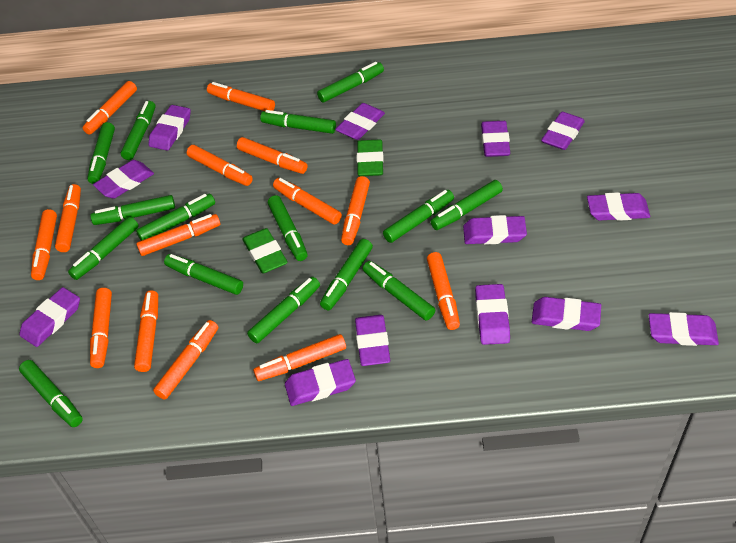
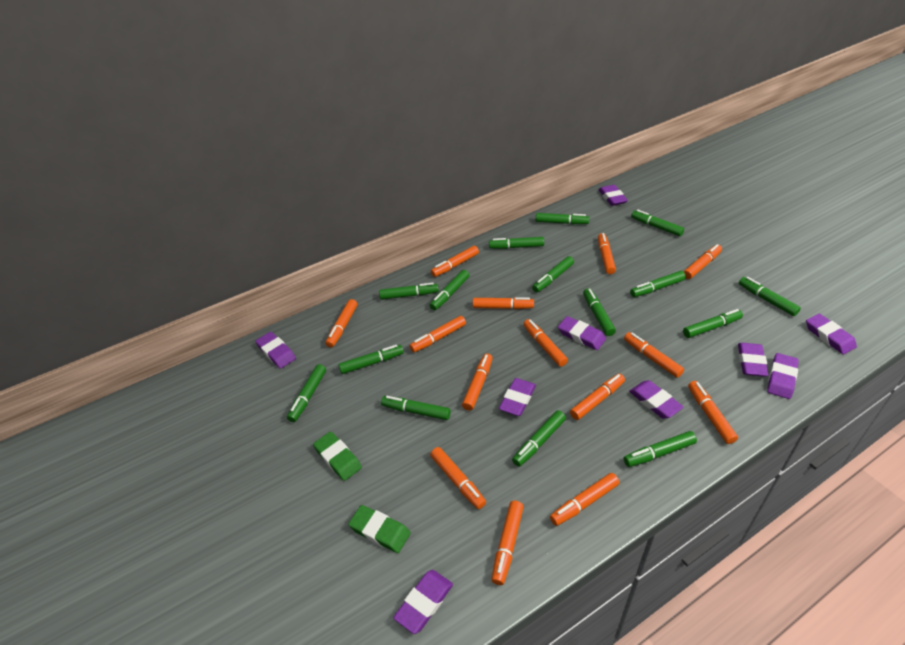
purple eraser: [19,287,80,347] [93,160,154,199] [148,105,191,150] [285,359,356,406] [335,103,385,140] [355,315,390,366] [463,215,527,245] [475,284,510,345] [481,121,510,157] [532,297,601,331] [541,112,585,150] [587,192,650,221] [649,312,719,346] = 13 -> [255,332,296,369] [393,570,453,634] [499,378,536,416] [558,316,606,350] [599,185,628,206] [629,380,683,419] [738,343,768,377] [767,353,799,399] [806,313,857,354] = 9

